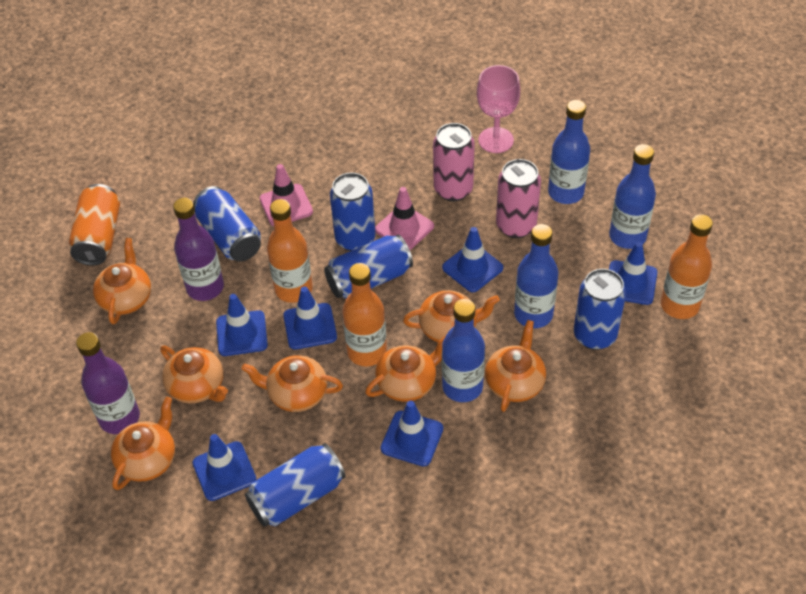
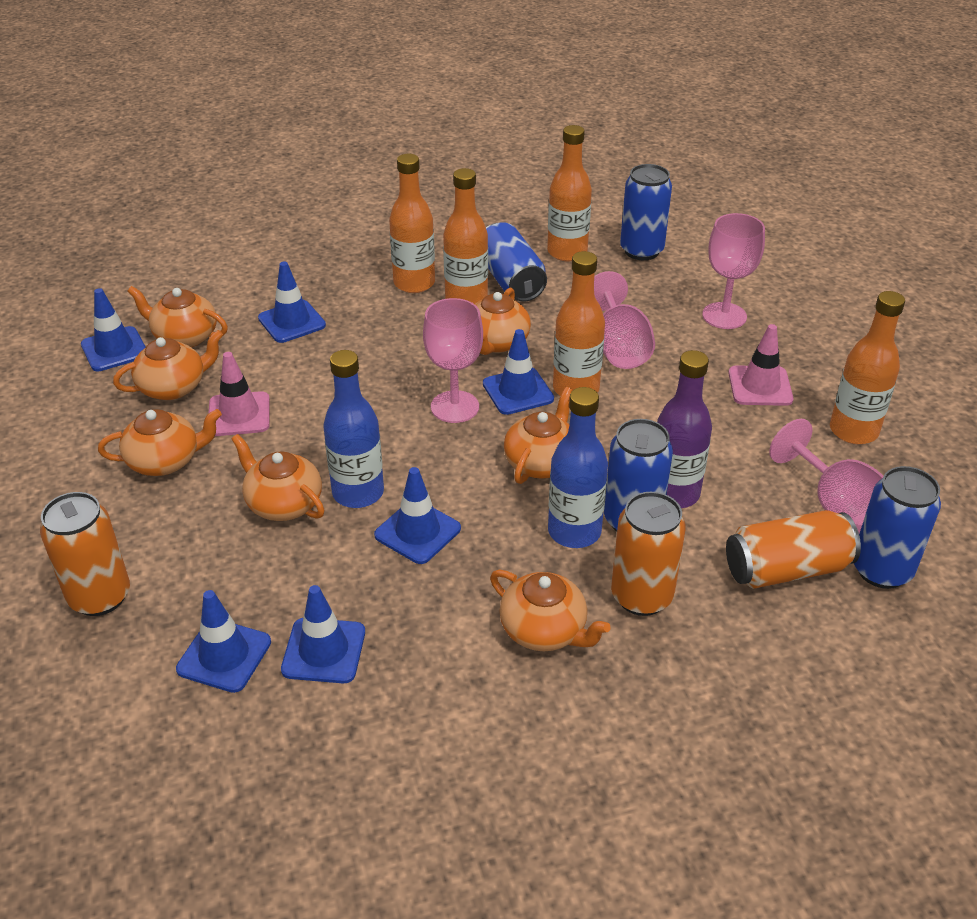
blue bottle: [442,299,485,402] [514,224,558,328] [548,100,590,204] [609,144,656,249] = 4 -> [323,350,384,508] [548,387,608,548] = 2
blue can: [193,186,261,262] [245,443,345,527] [324,235,413,299] [330,172,376,251] [574,269,626,350] = 5 -> [486,222,547,302] [604,419,673,532] [620,164,672,260] [854,466,941,589] = 4
orange bottle: [267,199,313,303] [342,263,387,366] [661,214,713,319] = 3 -> [389,154,435,293] [443,168,488,304] [547,125,592,261] [553,251,605,396] [830,291,905,444] = 5
orange can: [69,184,120,266] = 1 -> [40,492,130,616] [611,492,686,616] [726,510,861,589] = 3
pink can: [433,123,475,201] [496,159,541,238] = 2 -> none = 0
pink goblet: [477,65,520,153] = 1 -> [423,298,483,423] [594,271,655,369] [702,213,765,329] [769,419,883,533] = 4
purple bottle: [76,332,140,434] [173,198,224,301] = 2 -> [657,350,712,508] = 1

